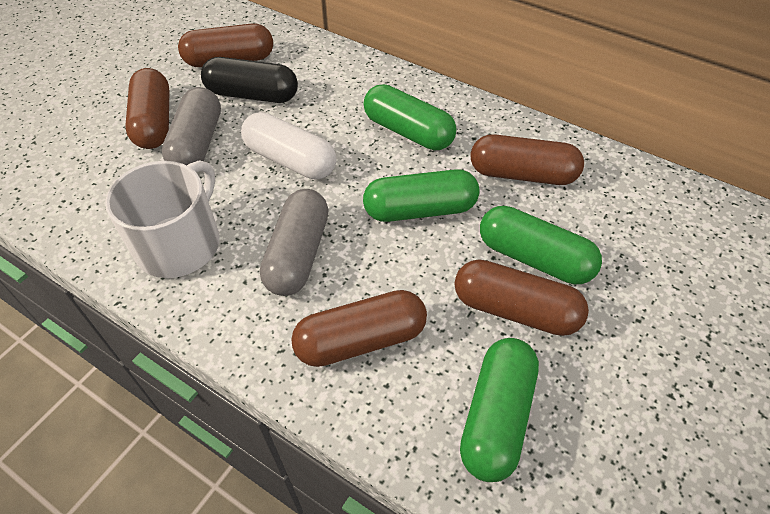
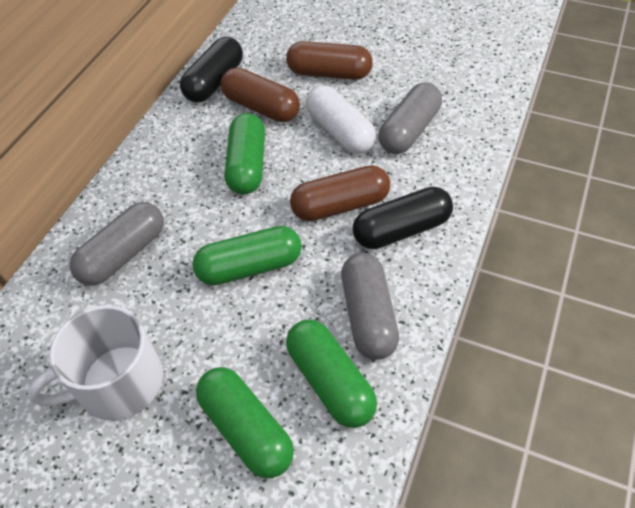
black capsule: [201,57,298,103] = 1 -> [180,37,243,103] [353,187,453,249] = 2
brown capsule: [125,68,169,149] [178,23,273,67] [291,290,427,367] [455,259,589,336] [471,134,584,185] = 5 -> [221,67,300,122] [286,41,373,80] [290,165,390,221] = 3
grey capsule: [162,87,221,165] [260,189,329,296] = 2 -> [70,202,164,286] [341,253,399,360] [378,82,442,154] = 3

